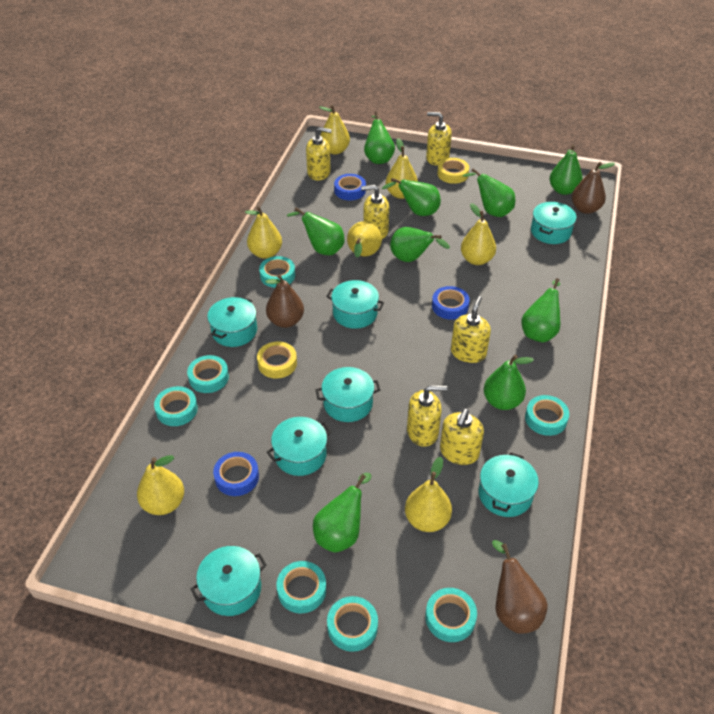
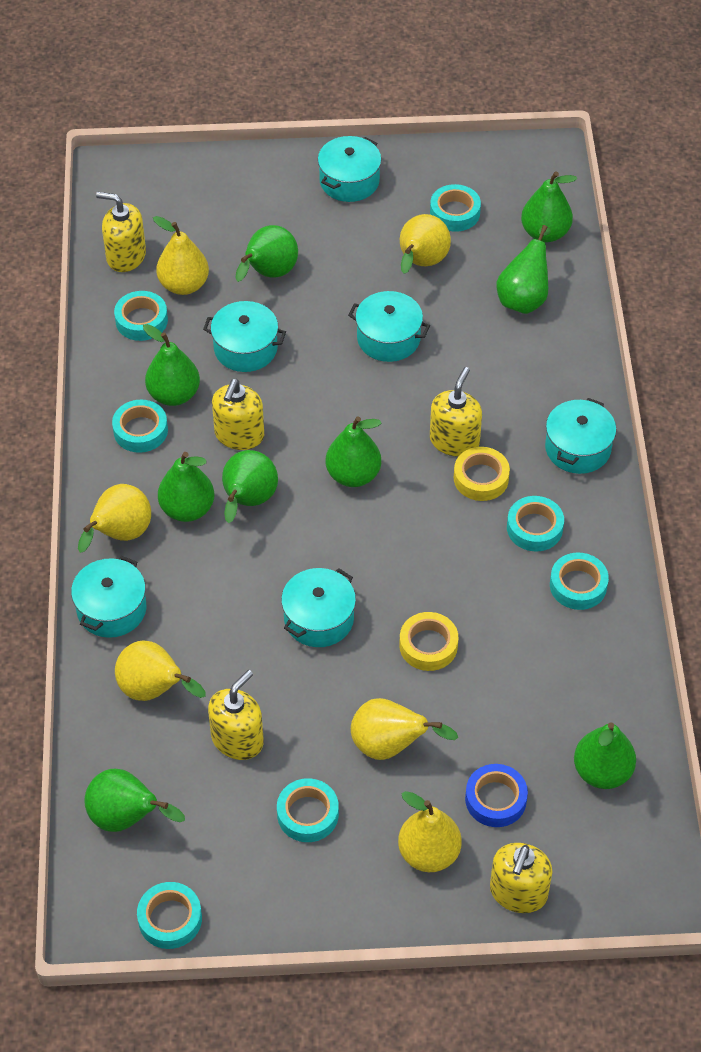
blue tape: [213,452,259,496] [334,174,366,201] [432,286,470,320] = 3 -> [465,764,528,827] = 1
brown pear: [265,274,304,328] [492,540,548,634] [572,162,615,214] = 3 -> none = 0
turquoise pot: [191,546,267,616] [207,297,257,347] [267,417,332,476] [315,367,380,422] [326,280,384,329] [478,452,539,517] [531,202,577,244] = 7 -> [71,556,146,638] [203,301,286,372] [281,568,356,647] [318,136,381,202] [348,291,430,362] [545,398,616,474] = 6
yellow pear: [137,455,184,515] [245,206,282,259] [319,105,350,155] [347,221,382,258] [386,138,418,199] [405,457,452,532] [461,203,496,265] = 7 -> [78,484,151,553] [115,640,205,701] [153,216,209,295] [351,698,458,760] [398,791,462,872] [400,214,451,274] = 6
yellow soap dispenser: [306,127,332,181] [361,185,389,239] [407,385,447,447] [426,112,452,166] [440,409,484,465] [451,296,491,363] = 6 -> [96,192,146,272] [208,670,264,760] [212,379,264,450] [430,367,482,457] [490,843,553,913] = 5

